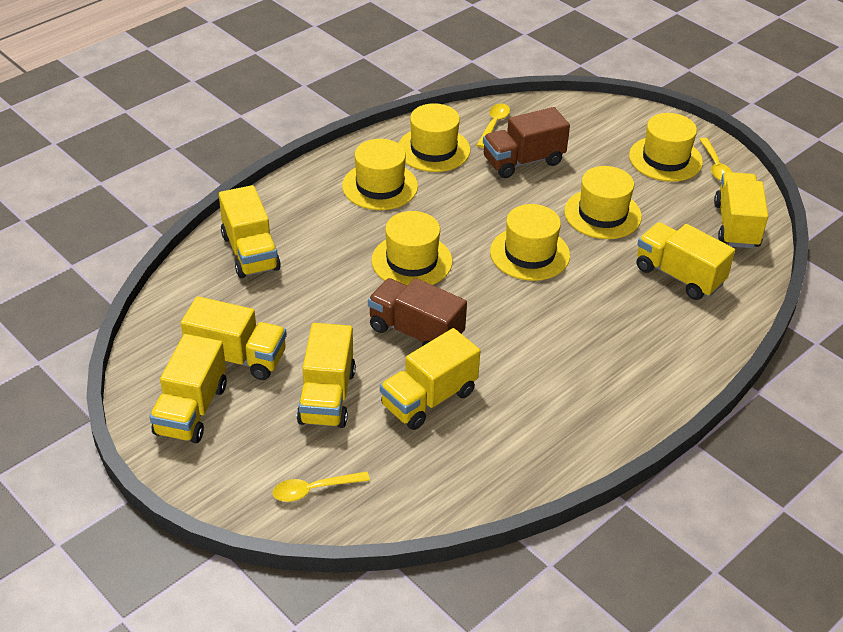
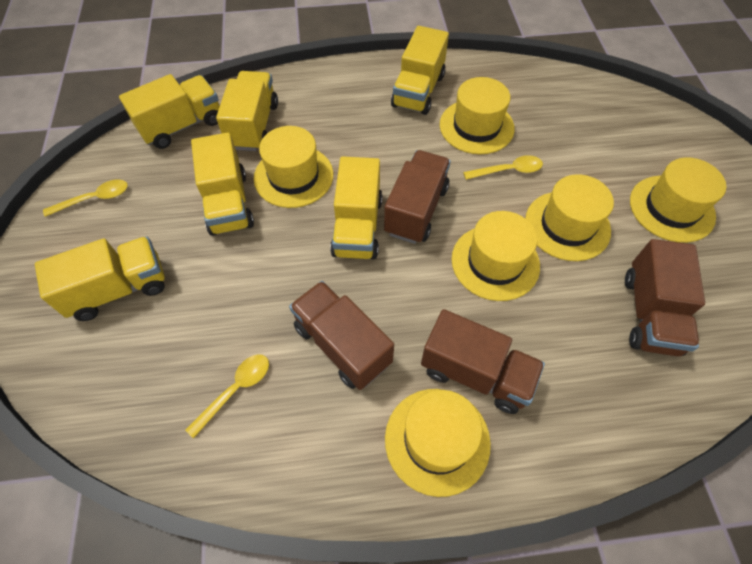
brown truck: [368,278,467,346] [483,107,570,178] = 2 -> [289,281,394,390] [384,150,451,244] [421,309,545,414] [625,239,705,356] = 4
yellow truck: [150,334,227,443] [181,296,287,380] [219,185,281,278] [297,323,356,428] [380,328,480,430] [637,222,735,300] [714,172,768,248] = 7 -> [35,237,165,321] [119,74,220,149] [191,133,254,236] [216,71,278,151] [330,156,383,259] [391,26,449,115] = 6

